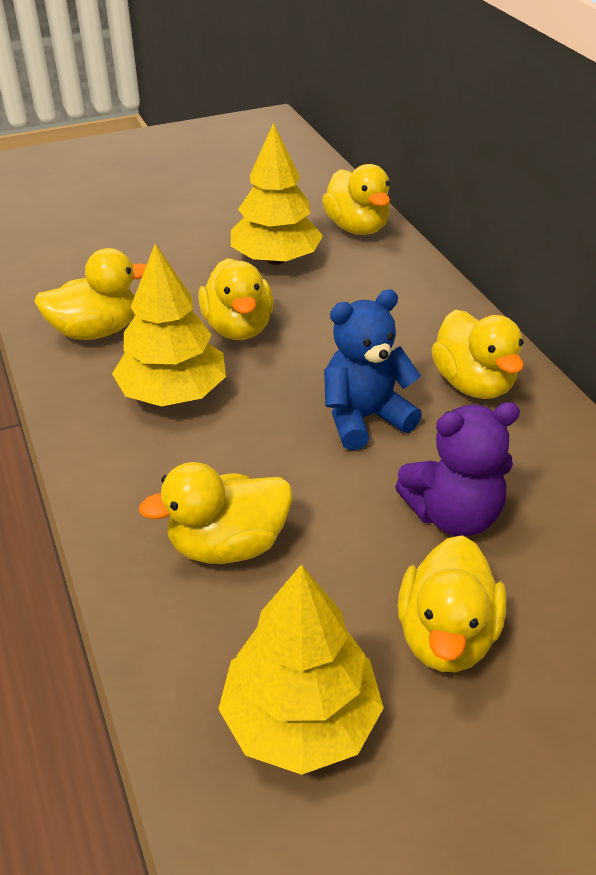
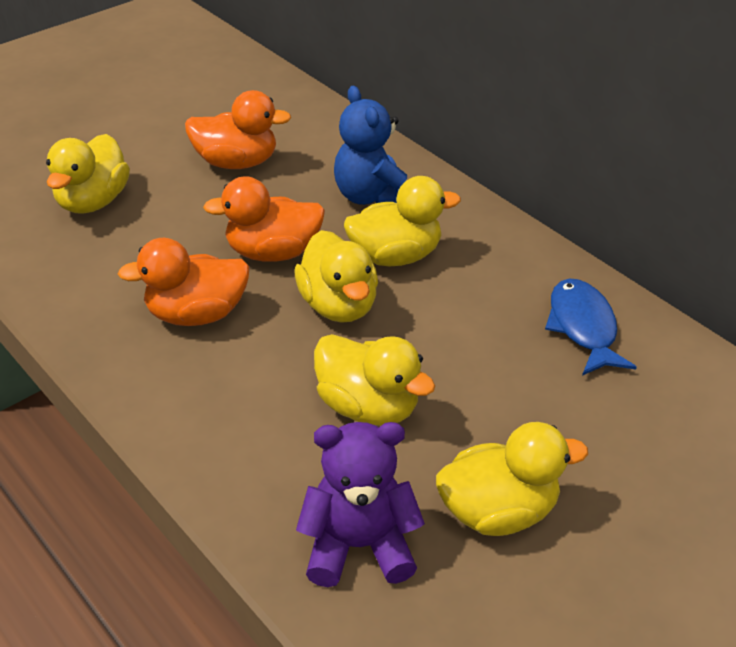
blue fish: none = 0 -> [545,279,637,376] = 1
orange duck: none = 0 -> [118,238,250,326] [185,90,291,169] [203,176,325,262] = 3
yellow duck: [34,248,147,340] [139,462,292,564] [198,258,274,340] [322,164,390,235] [398,535,506,672] [431,310,524,399] = 6 -> [46,134,130,214] [294,230,378,323] [314,334,435,426] [344,176,461,266] [436,422,588,536] = 5
yellow tree: [112,244,226,407] [218,564,384,775] [231,123,323,265] = 3 -> none = 0

